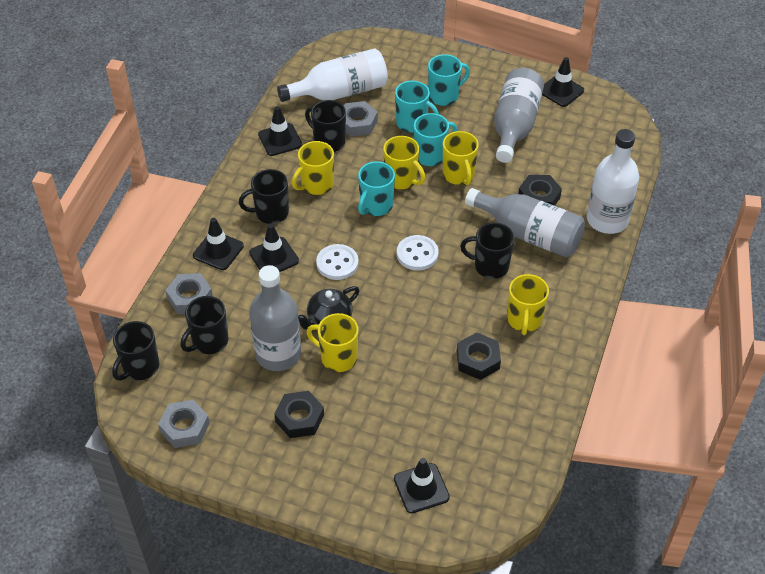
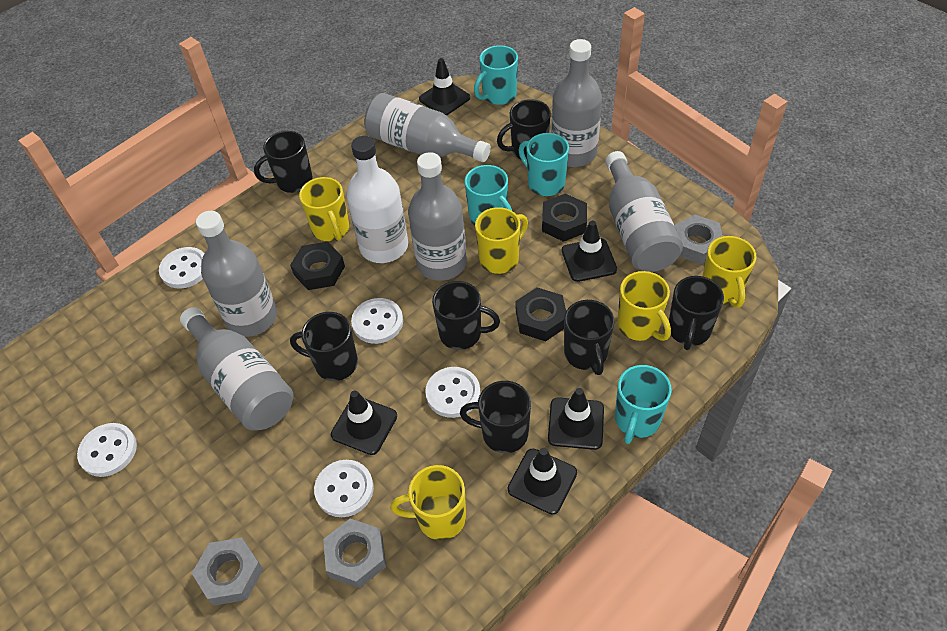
black mug: [112,321,159,381] [181,296,228,354] [239,169,289,224] [305,100,346,152] [460,222,514,279] = 5 -> [254,131,313,193] [290,312,358,381] [432,281,500,350] [460,381,531,453] [497,99,551,159] [564,300,614,375] [669,276,724,350] = 7
black teapot: [298,286,360,330] = 1 -> none = 0
grey bottle: [249,265,301,371] [465,188,585,258] [494,68,544,163] = 3 -> [180,307,294,430] [196,211,277,337] [364,93,491,162] [408,152,467,281] [551,39,602,167] [606,151,683,272] = 6
white bottle: [277,49,388,102] [587,129,639,234] = 2 -> [347,136,408,263] = 1
white button: [316,244,359,280] [397,235,439,271] = 2 -> [77,423,137,477] [159,247,204,289] [314,460,374,517] [351,298,403,344] [425,367,480,418] = 5

